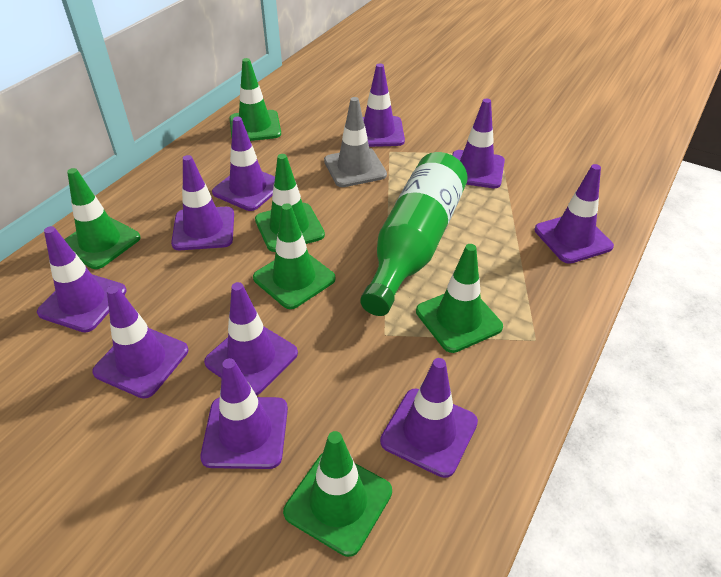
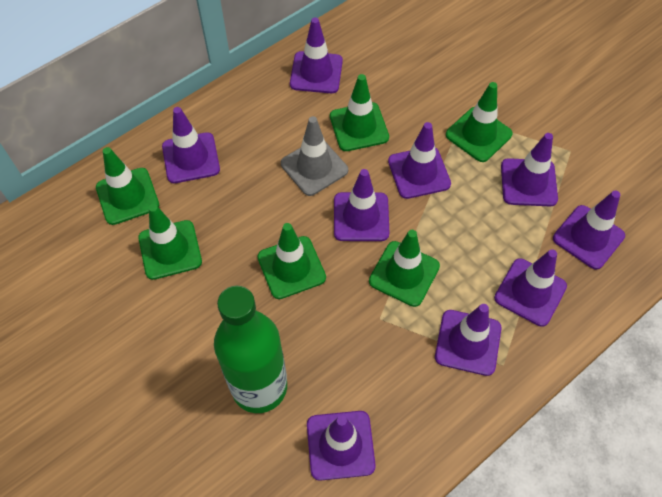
purple traffic cone: [37,226,127,332] [92,286,188,399] [171,155,234,250] [200,358,288,469] [204,282,298,395] [212,117,275,211] [363,63,405,147] [380,358,478,478] [452,99,505,188] [535,164,614,264] = 10 -> [162,107,220,183] [290,18,343,93] [307,411,376,481] [334,169,389,241] [388,122,451,199] [435,304,501,376] [494,249,567,327] [501,133,558,206] [553,191,625,270] = 9

